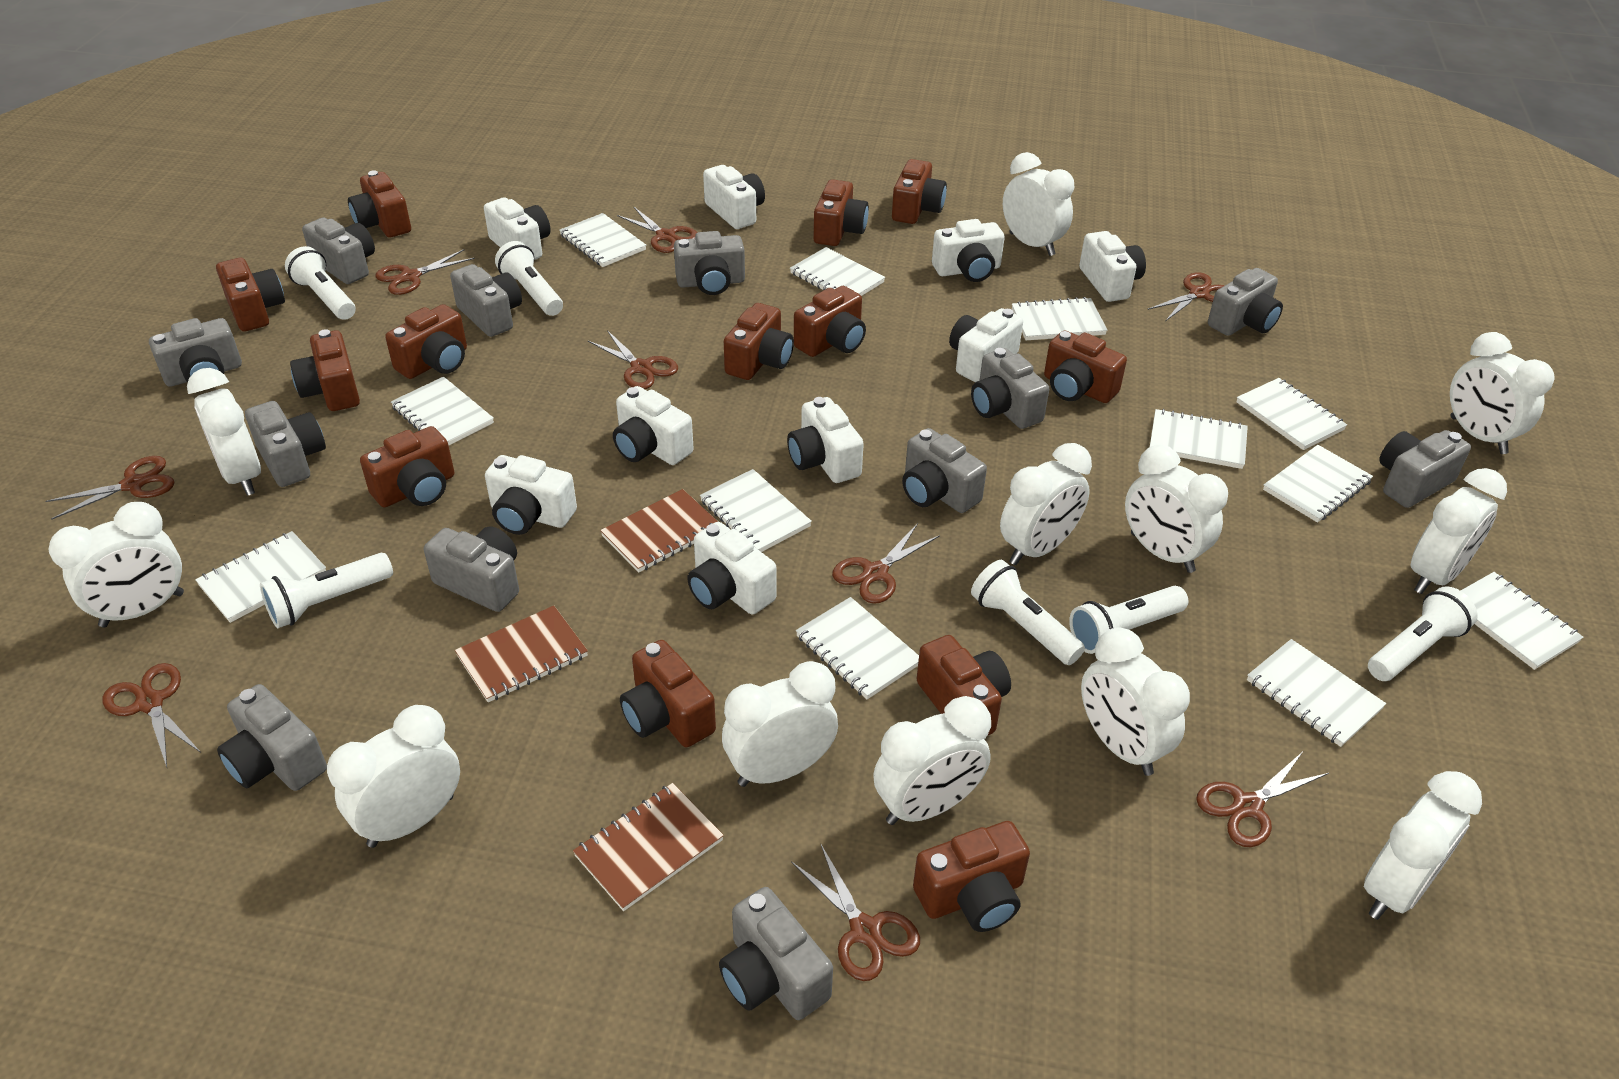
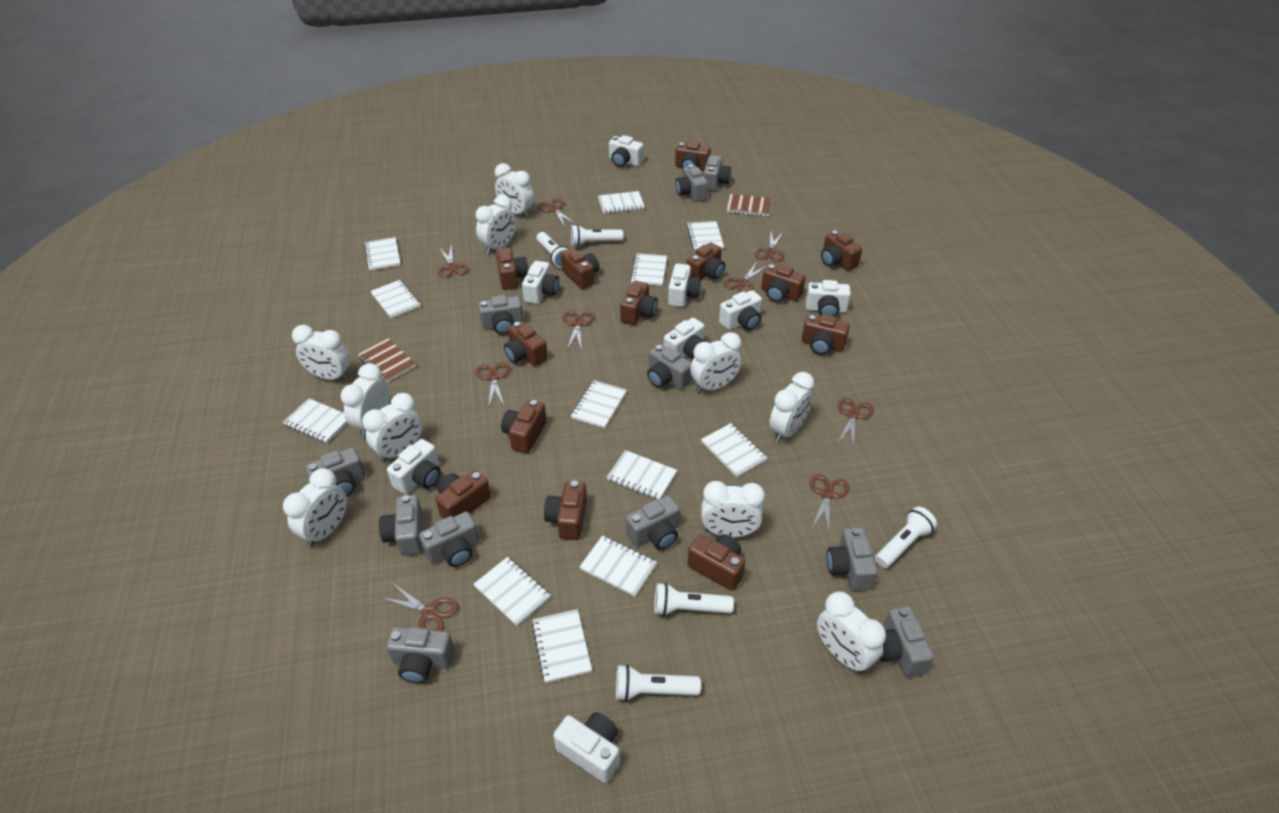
brown notebook: [455,606,588,702] [573,783,724,911] [600,489,718,572] = 3 -> [358,338,416,383] [727,194,772,216] = 2
grey camera: [149,318,242,387] [217,684,327,791] [245,401,326,487] [302,217,375,284] [424,526,519,612] [450,264,522,337] [674,231,745,295] [719,887,833,1020] [902,428,987,513] [971,348,1049,429] [1208,268,1283,336] [1379,430,1471,508] = 12 -> [306,447,366,497] [379,495,423,556] [386,627,455,683] [419,511,480,567] [478,295,524,335] [626,496,680,550] [647,344,692,390] [675,164,708,202] [703,155,731,191] [826,528,878,591] [879,606,934,677] = 11
white camera: [484,197,551,260] [485,455,577,535] [613,386,694,465] [687,522,776,615] [703,165,765,229] [787,397,864,483] [932,219,1005,282] [949,308,1023,382] [1079,231,1146,302] = 9 -> [387,439,441,494] [522,261,559,304] [553,712,620,783] [609,135,643,167] [664,318,706,359] [668,263,701,307] [719,290,762,330] [805,280,851,317] = 8
white clock: [49,502,184,628] [187,368,261,496] [327,705,460,848] [722,661,838,787] [873,696,991,825] [1000,443,1092,565] [1003,152,1075,256] [1081,628,1190,776] [1125,445,1228,573] [1364,771,1482,920] [1411,468,1507,594] [1450,332,1554,454] = 12 -> [283,468,347,547] [292,325,350,381] [340,363,390,437] [362,393,422,462] [475,195,516,254] [495,163,534,217] [690,332,742,393] [701,481,765,537] [769,372,814,442] [817,591,886,674] = 10
white flashlight: [260,553,393,628] [285,246,356,320] [495,241,563,316] [971,560,1085,665] [1069,586,1188,654] [1368,586,1477,681] = 6 -> [537,232,569,268] [571,225,623,247] [616,664,701,702] [654,583,734,616] [875,506,937,568] = 5

